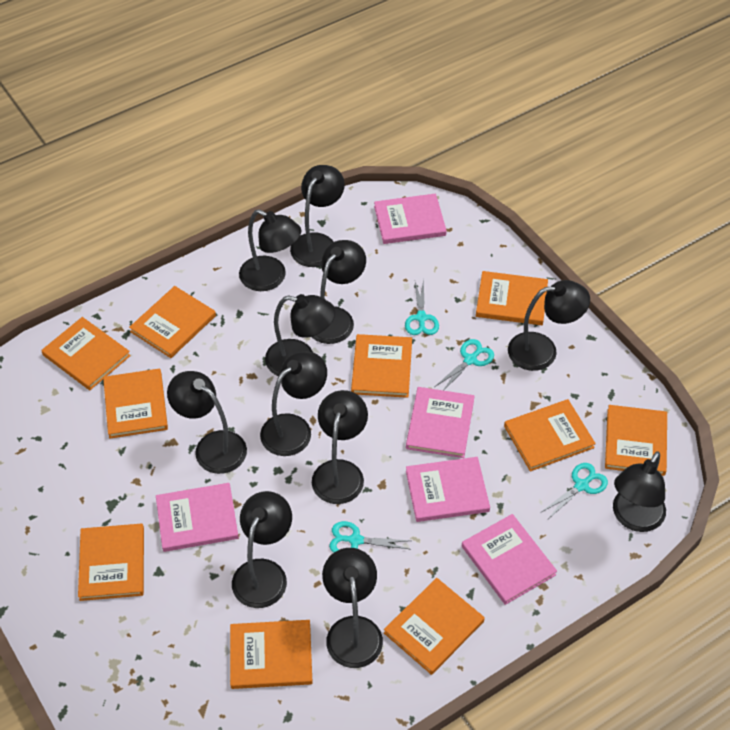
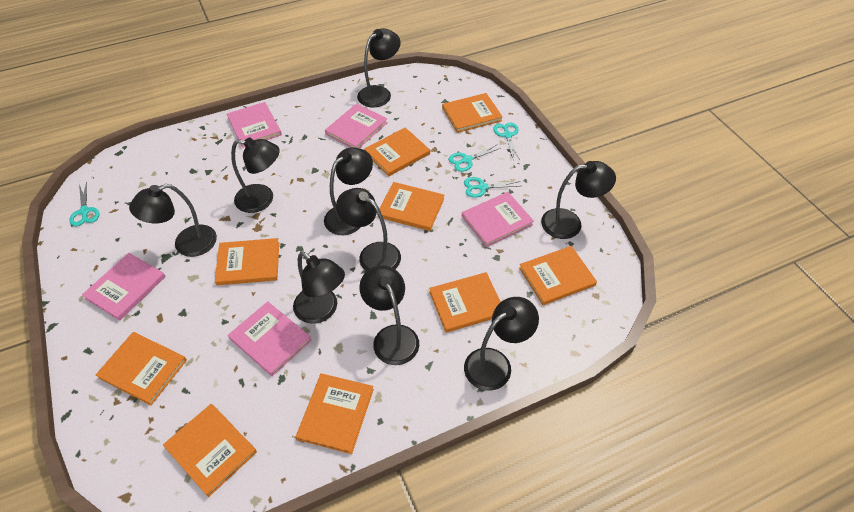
black lamp: [167,371,247,474] [232,491,292,608] [239,209,302,291] [260,352,327,456] [265,294,335,376] [290,165,345,267] [312,240,366,344] [312,390,368,504] [322,548,383,668] [508,280,590,371] [613,451,666,532] = 11 -> [129,184,217,257] [231,137,280,213] [293,251,345,324] [324,147,373,235] [336,188,401,271] [357,28,401,108] [359,265,419,365] [464,297,539,391] [541,161,616,239] = 9
orange book: [41,317,131,390] [78,523,144,601] [103,369,168,439] [129,286,216,358] [230,620,313,689] [351,334,412,398] [384,578,485,675] [476,271,548,325] [504,399,596,471] [605,405,667,476] = 10 -> [96,332,187,405] [163,404,257,497] [215,238,279,285] [296,373,374,454] [364,128,430,176] [377,182,444,231] [429,272,501,333] [442,93,503,133] [519,246,597,305] = 9

